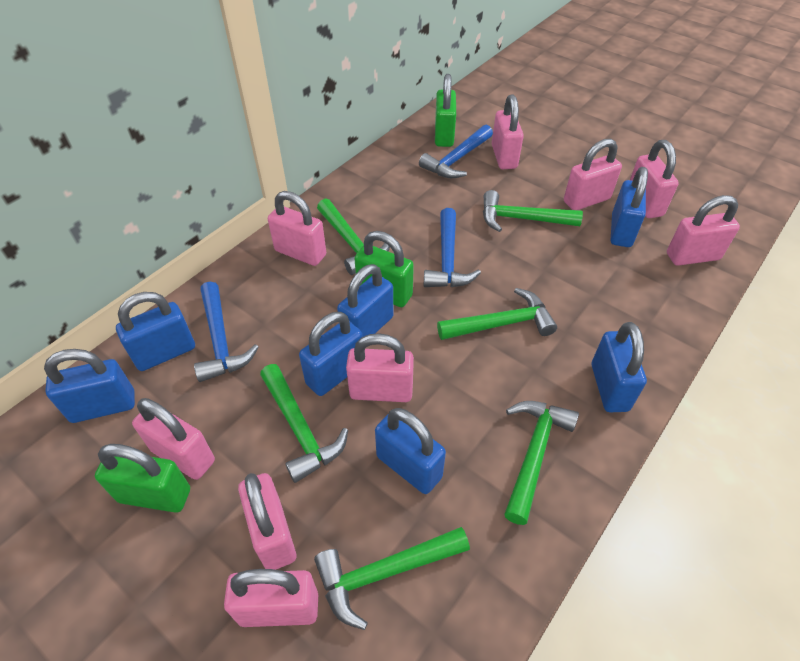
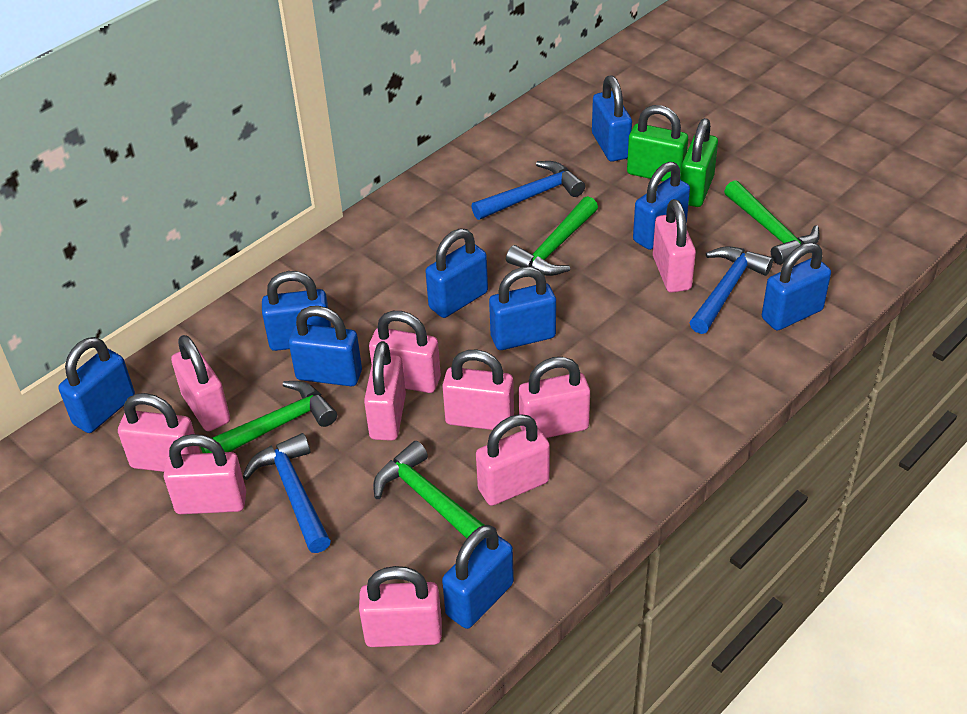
blue padlock: [44,349,135,423] [116,292,195,371] [299,312,363,396] [337,264,393,337] [375,408,446,494] [592,322,647,412] [611,167,648,247] = 7 -> [58,337,135,433] [262,271,331,351] [289,306,362,386] [425,229,488,318] [442,525,514,629] [489,267,556,350] [592,75,632,162] [633,162,690,250] [762,242,831,331] = 9
green hammer: [260,364,348,483] [314,527,470,630] [317,198,390,275] [437,288,557,340] [483,190,583,232] [504,401,579,525] = 6 -> [200,381,337,453] [373,441,484,539] [506,196,598,276] [724,180,820,265] = 4
green padlock: [95,444,190,513] [355,231,414,307] [435,74,456,147] = 3 -> [627,105,688,182] [680,118,718,207] = 2
pink padlock: [132,398,215,480] [224,569,318,627] [238,473,296,570] [268,191,326,266] [346,333,414,402] [492,94,524,169] [564,139,622,210] [630,140,679,218] [667,195,740,266] = 9 -> [118,393,200,472] [164,434,246,514] [171,335,230,431] [359,566,442,647] [364,341,406,441] [369,311,441,393] [442,350,514,430] [476,414,550,506] [519,357,590,438] [653,199,696,293] = 10

